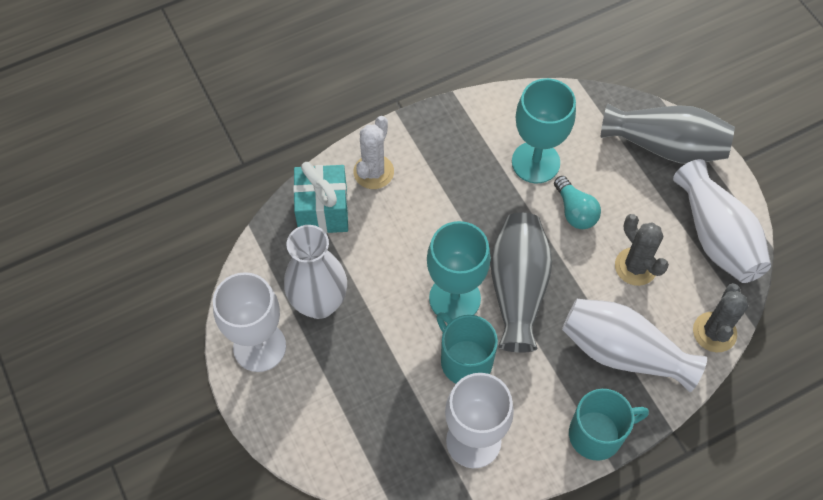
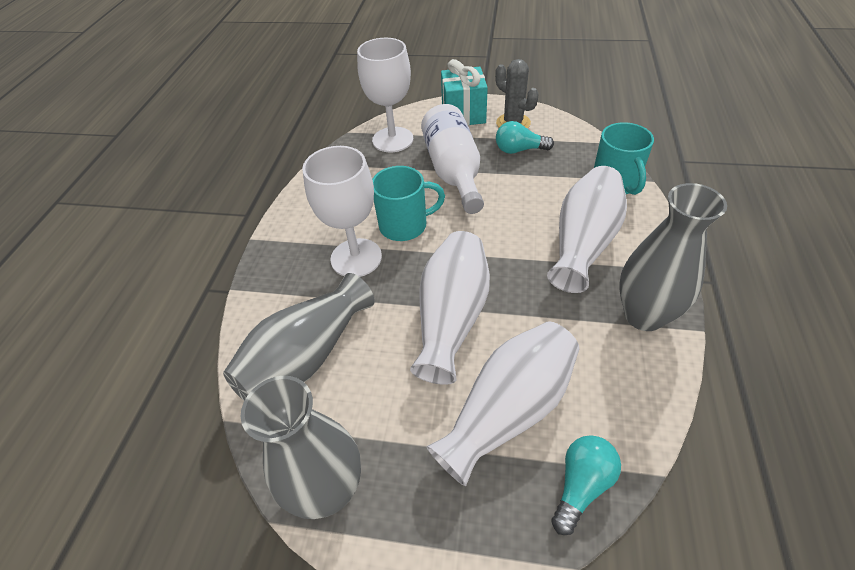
grey cactus: [615,214,669,286] [693,283,748,352] = 2 -> [495,59,539,128] = 1
grey vase: [491,213,552,353] [601,103,735,164] = 2 -> [223,273,375,401] [241,376,361,519] [619,183,727,331] = 3
turquoise goblet: [427,221,491,319] [512,78,576,183] = 2 -> none = 0
turquoise light bulb: [554,176,601,229] = 1 -> [496,121,554,154] [551,435,621,535] = 2
white bottle: none = 0 -> [421,104,484,214] = 1
white cactus: [354,116,394,189] = 1 -> none = 0

